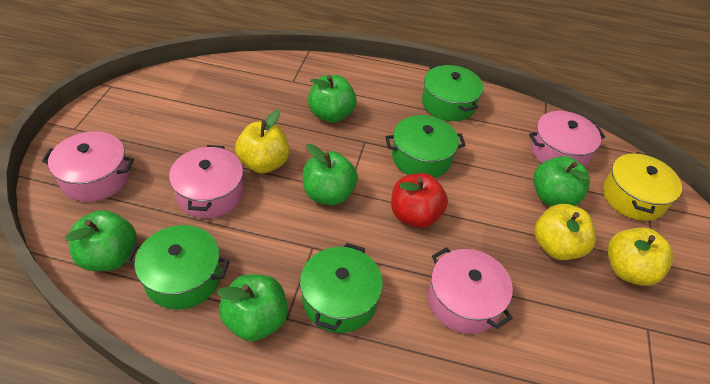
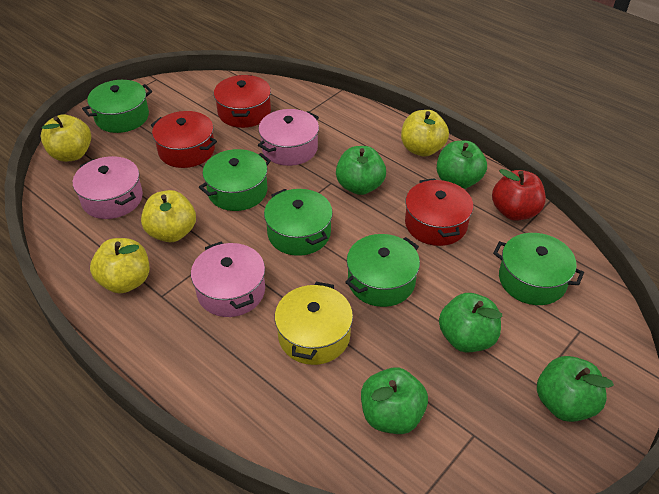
green pot: [127,225,230,310] [300,243,383,333] [385,115,466,178] [422,64,483,121] = 4 -> [82,80,152,133] [199,149,271,211] [264,189,333,256] [345,234,420,307] [493,233,584,305] = 5
pink pot: [42,131,134,202] [169,145,244,218] [428,247,513,334] [529,111,605,167] = 4 -> [73,156,143,219] [191,242,265,317] [258,109,319,166] = 3
red pot: none = 0 -> [151,111,217,168] [214,75,271,128] [405,178,473,246] = 3
yellow apple: [235,110,289,174] [534,204,596,260] [608,227,673,286] = 3 -> [41,114,91,162] [90,238,149,293] [141,190,196,242] [401,110,449,157] = 4

